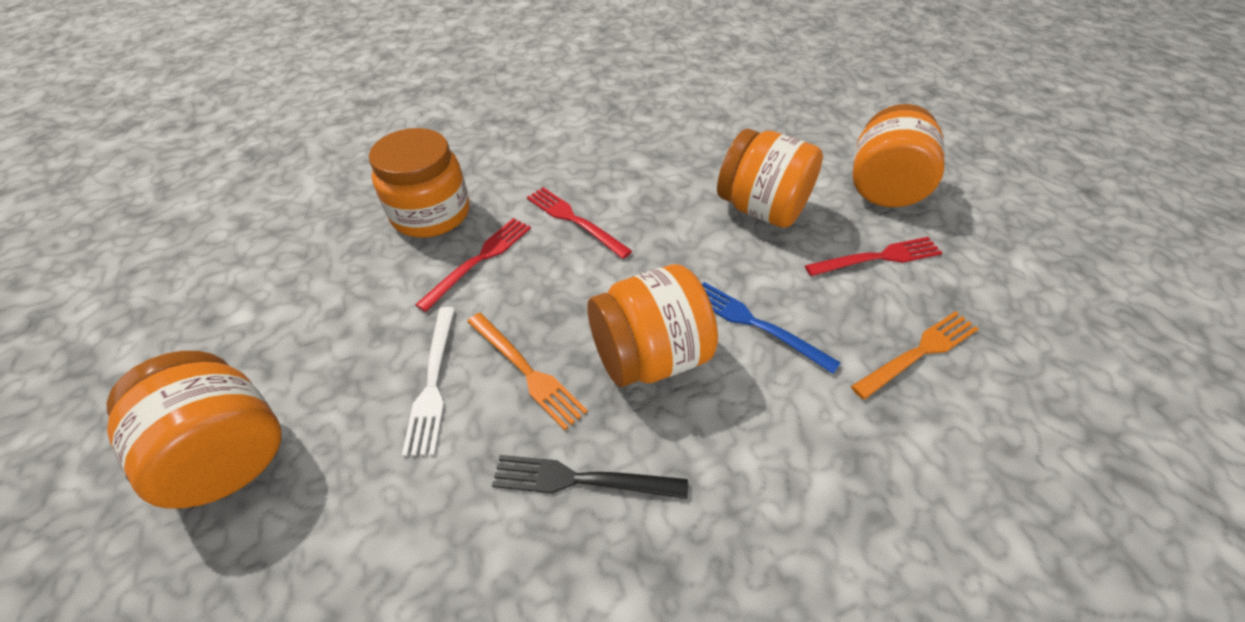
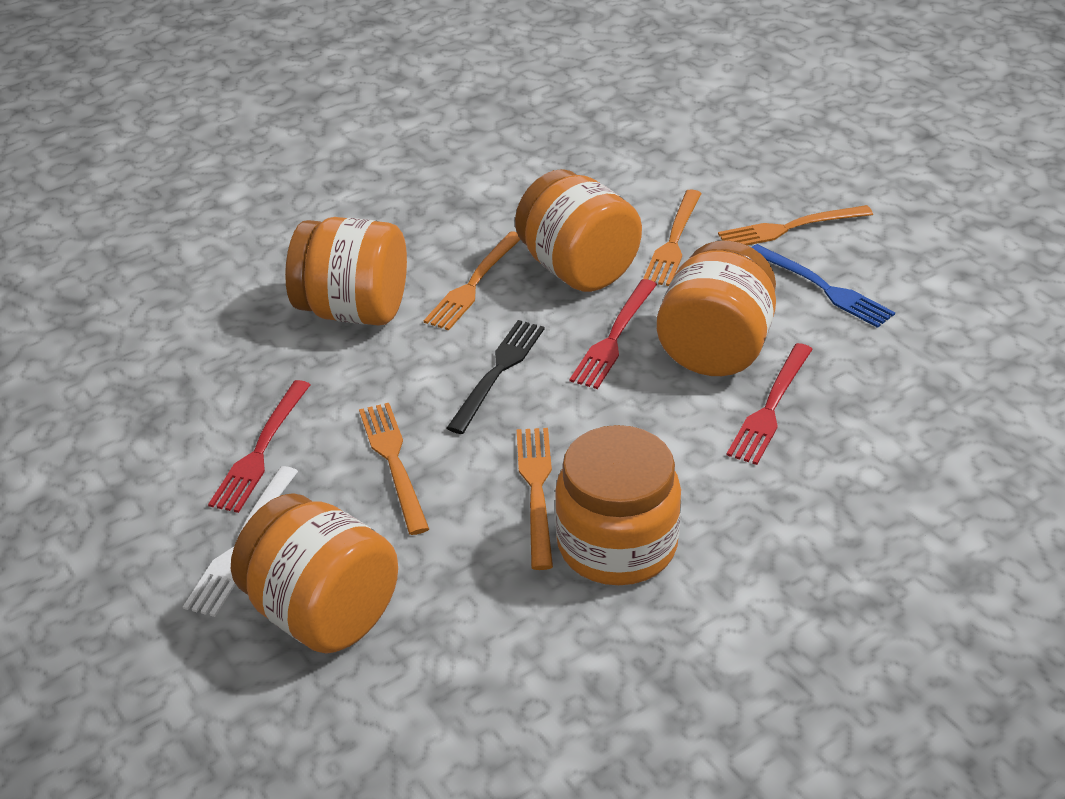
orange fork: [467,313,588,430] [851,311,978,400] = 2 -> [359,403,429,535] [424,231,521,331] [517,428,553,570] [643,189,702,286] [718,205,873,245] = 5

